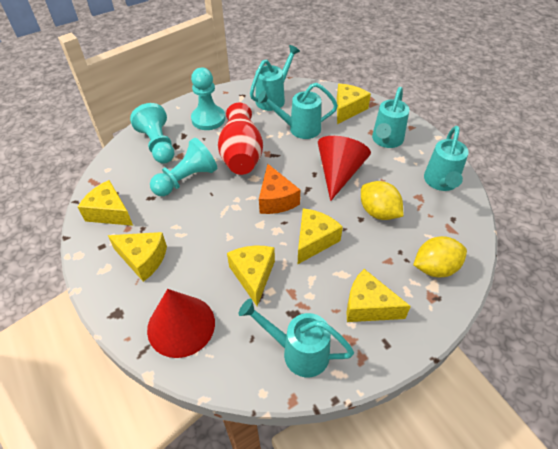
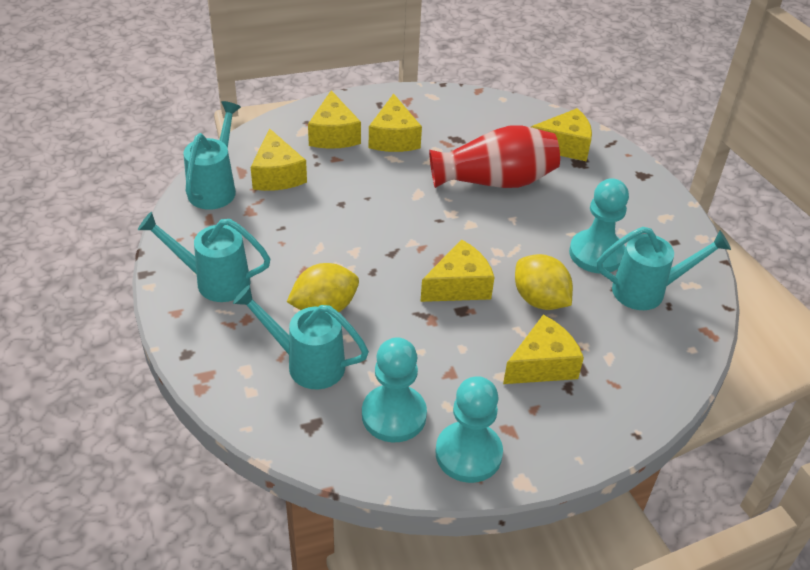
orange cheese: [259,164,300,214] = 1 -> none = 0
red cone: [147,289,215,358] [318,136,371,201] = 2 -> none = 0
turquoise watering can: [239,298,354,377] [250,45,300,111] [257,83,338,139] [372,87,409,148] [424,126,469,191] = 5 -> [138,212,270,302] [183,101,241,210] [233,285,369,389] [597,227,731,310] = 4

